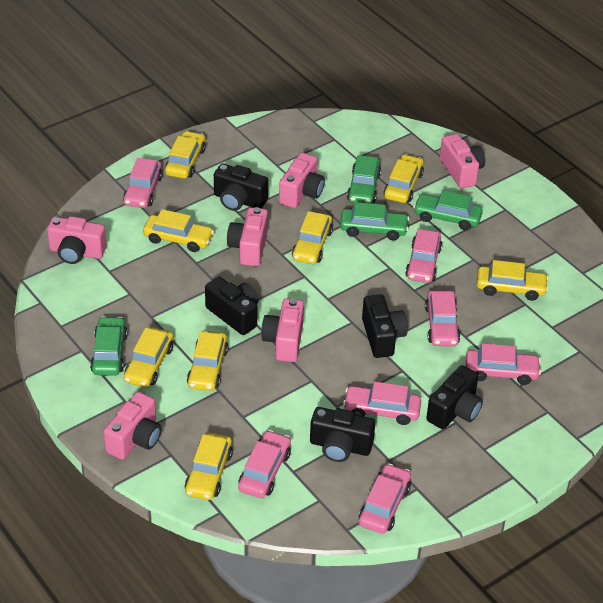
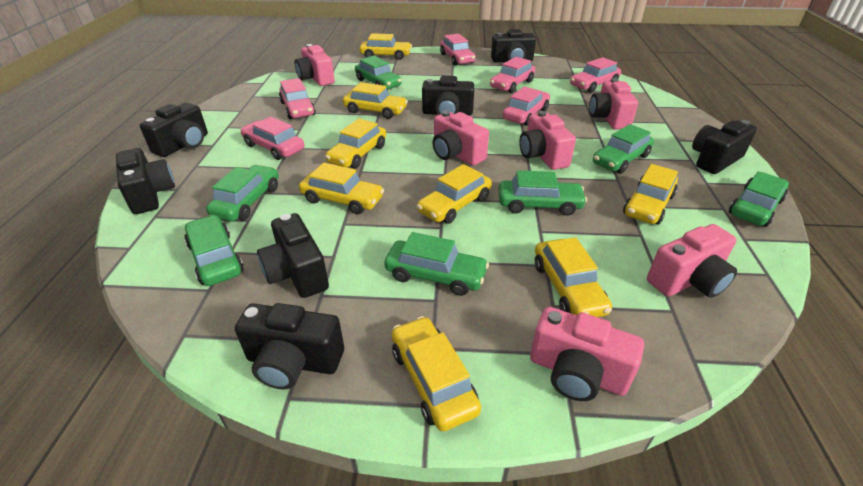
black camera: [205,277,259,335] [214,164,268,211] [310,407,375,462] [362,294,408,358] [426,365,483,429] = 5 -> [116,148,175,214] [140,103,208,157] [235,303,344,390] [257,213,329,298] [422,76,474,116] [491,29,536,62] [692,120,757,174] = 7
green car: [90,316,127,376] [340,202,409,240] [347,155,381,204] [413,191,483,230] = 4 -> [184,215,244,286] [206,165,279,221] [355,56,402,89] [384,232,489,296] [499,170,587,216] [593,124,654,174] [729,172,789,227] = 7
pink car: [123,158,163,208] [238,430,291,498] [343,382,421,425] [359,463,411,534] [405,229,442,283] [425,290,460,346] [466,343,541,385] = 7 -> [241,117,304,160] [279,78,316,119] [440,33,476,66] [490,57,535,93] [503,87,550,125] [570,57,621,93] = 6

